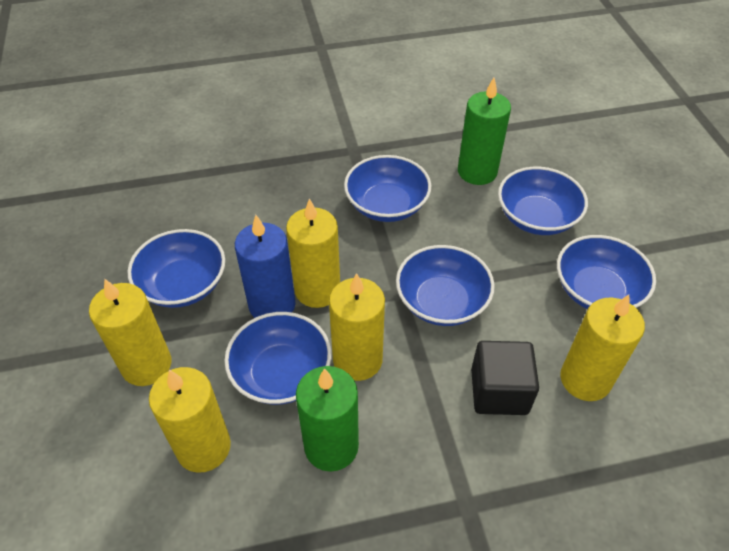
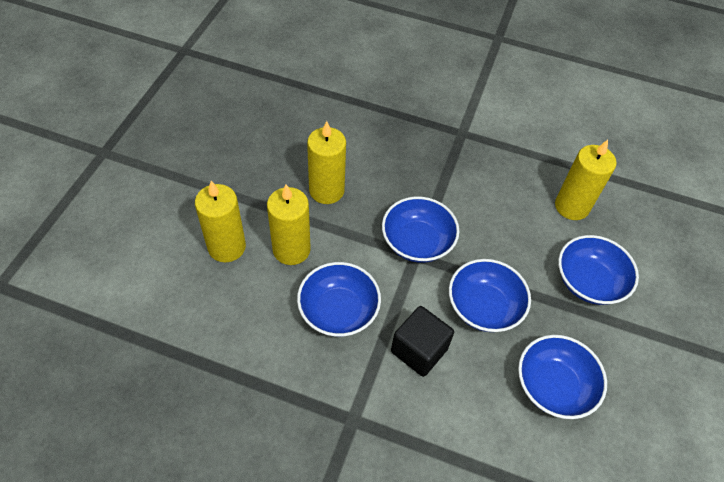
blue bowl: [127,229,225,308] [224,312,331,405] [344,155,431,222] [396,245,495,326] [498,167,588,235] [557,235,656,309] = 6 -> [297,262,381,337] [382,196,459,263] [449,259,531,332] [518,335,607,419] [558,235,639,305] = 5
blue candle: [235,215,296,318] = 1 -> none = 0
green candle: [296,366,359,472] [458,78,511,185] = 2 -> none = 0
yellow candle: [89,279,171,386] [149,367,231,473] [286,198,340,308] [329,273,385,381] [560,295,645,401] = 5 -> [195,181,246,262] [267,184,311,265] [307,121,346,204] [555,140,617,220] = 4

